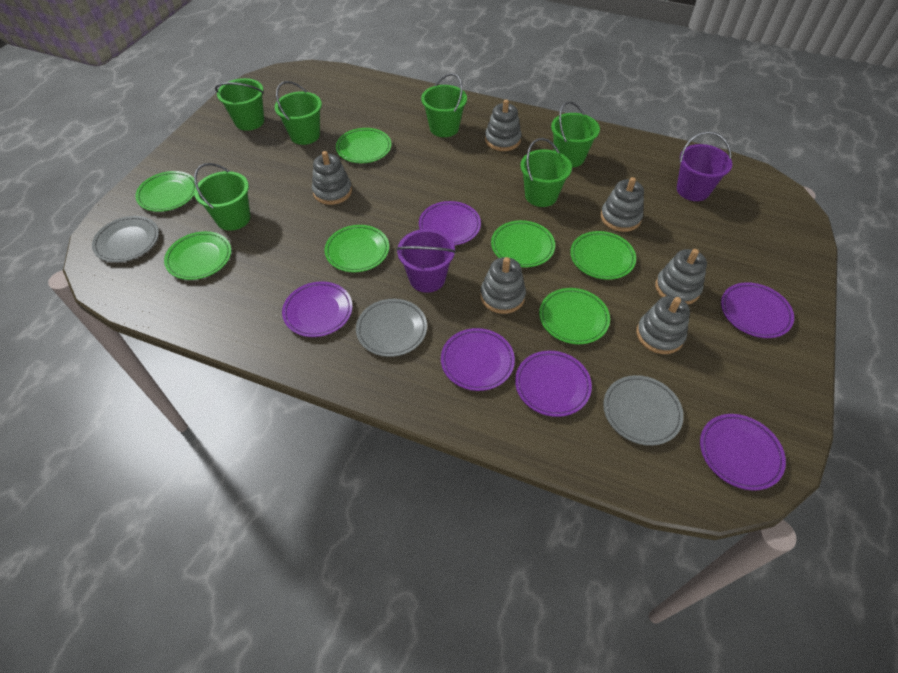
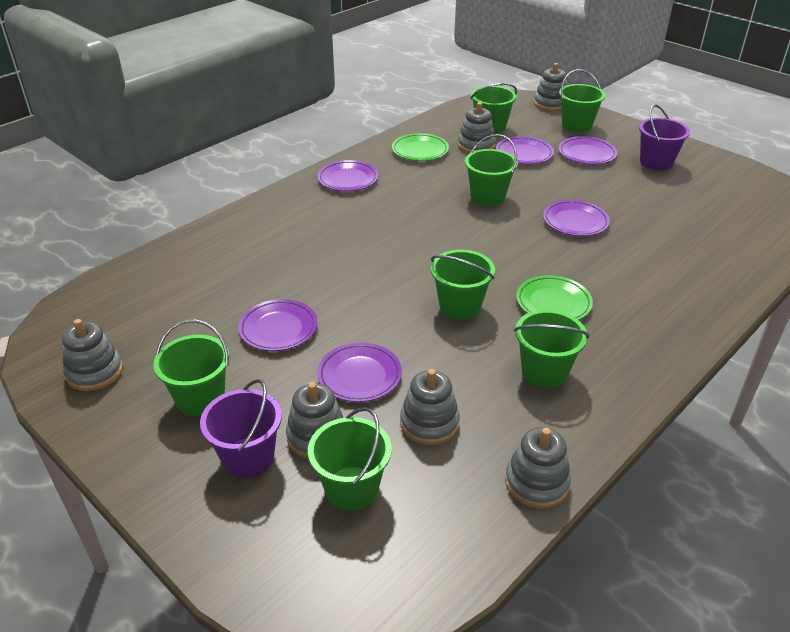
green bucket: [194,163,250,231] [215,78,264,131] [275,81,322,145] [421,73,467,137] [520,138,572,207] [551,101,600,168] = 6 -> [153,320,229,416] [308,407,392,511] [431,250,495,320] [465,134,518,206] [471,83,517,134] [514,309,589,388] [559,69,605,132] = 7
green plate: [135,171,196,212] [164,231,231,280] [325,225,389,272] [336,128,391,163] [491,220,555,268] [539,288,610,344] [570,231,636,280] = 7 -> [392,133,449,161] [516,275,593,320] = 2
grey plate: [92,216,159,262] [356,299,427,357] [603,375,684,446] = 3 -> none = 0

